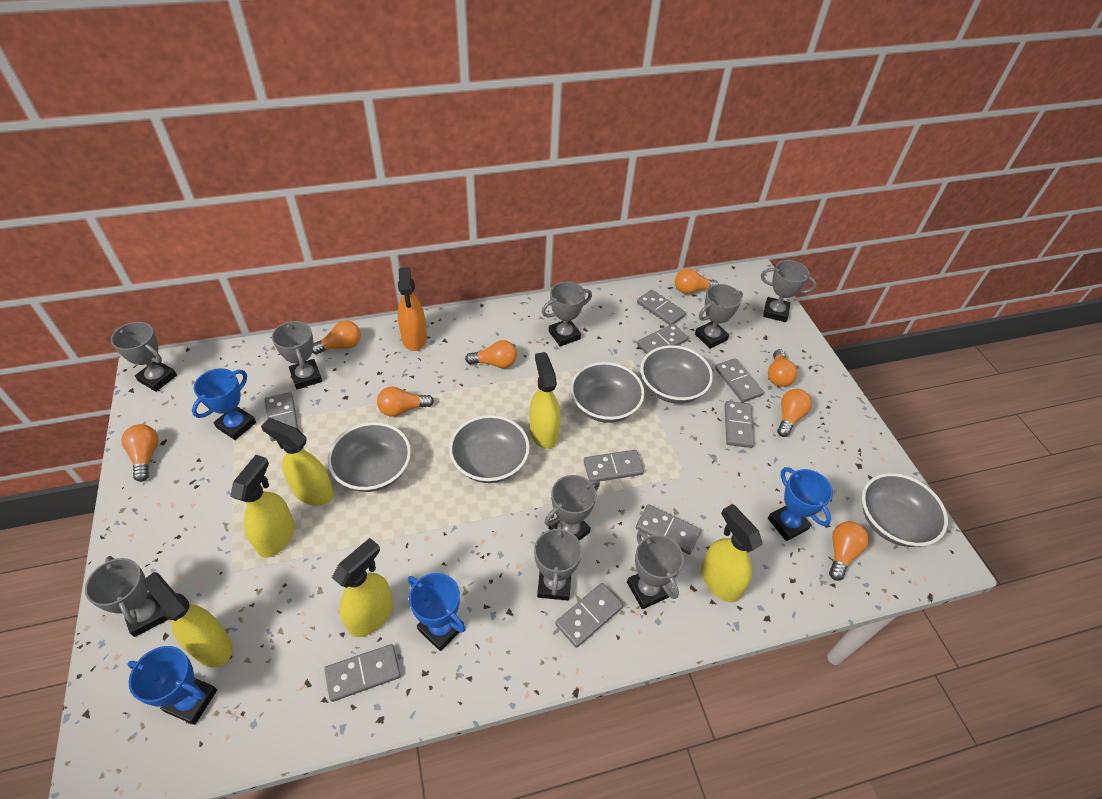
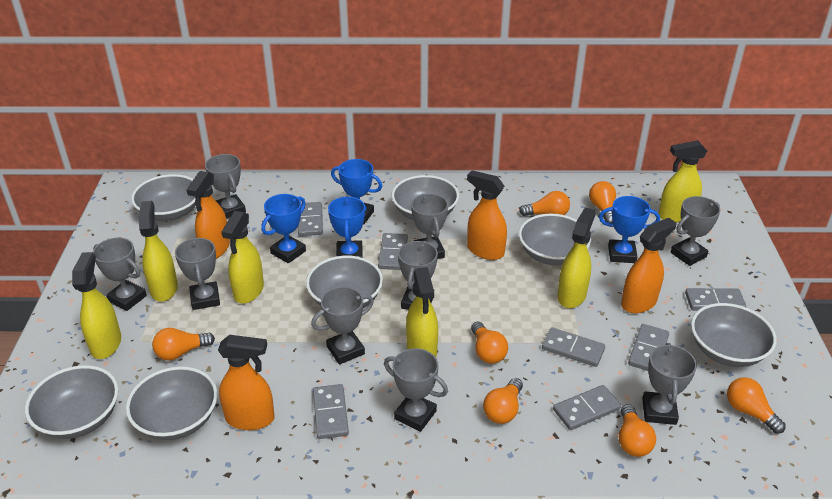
grey bowl: [328,422,411,492] [449,415,530,483] [570,362,645,423] [640,345,713,404] [862,473,948,547] = 5 -> [25,365,119,439] [126,366,218,440] [131,174,196,221] [306,256,383,308] [392,175,459,220] [519,214,591,265] [691,303,777,367] = 7
grey domino: [265,392,298,441] [324,644,401,702] [555,583,623,648] [584,450,644,482] [636,504,701,555] [637,290,686,325] [637,324,688,354] [715,358,763,402] [725,401,754,448] = 9 -> [298,202,323,236] [313,384,349,439] [378,233,408,270] [542,327,605,367] [553,385,621,430] [628,324,669,371] [685,288,746,310] = 7
orange light bulb: [122,424,159,482] [312,321,361,354] [377,387,434,417] [465,340,517,368] [675,269,719,294] [768,349,797,387] [777,389,812,437] [829,521,869,581] = 8 -> [152,328,215,360] [471,322,508,364] [483,378,523,424] [519,191,570,216] [589,181,616,223] [619,404,656,457] [727,377,786,434] = 7
orange spray bottle: [398,267,427,351] = 1 -> [187,171,230,259] [218,335,274,430] [467,170,507,260] [621,218,676,313] = 4

